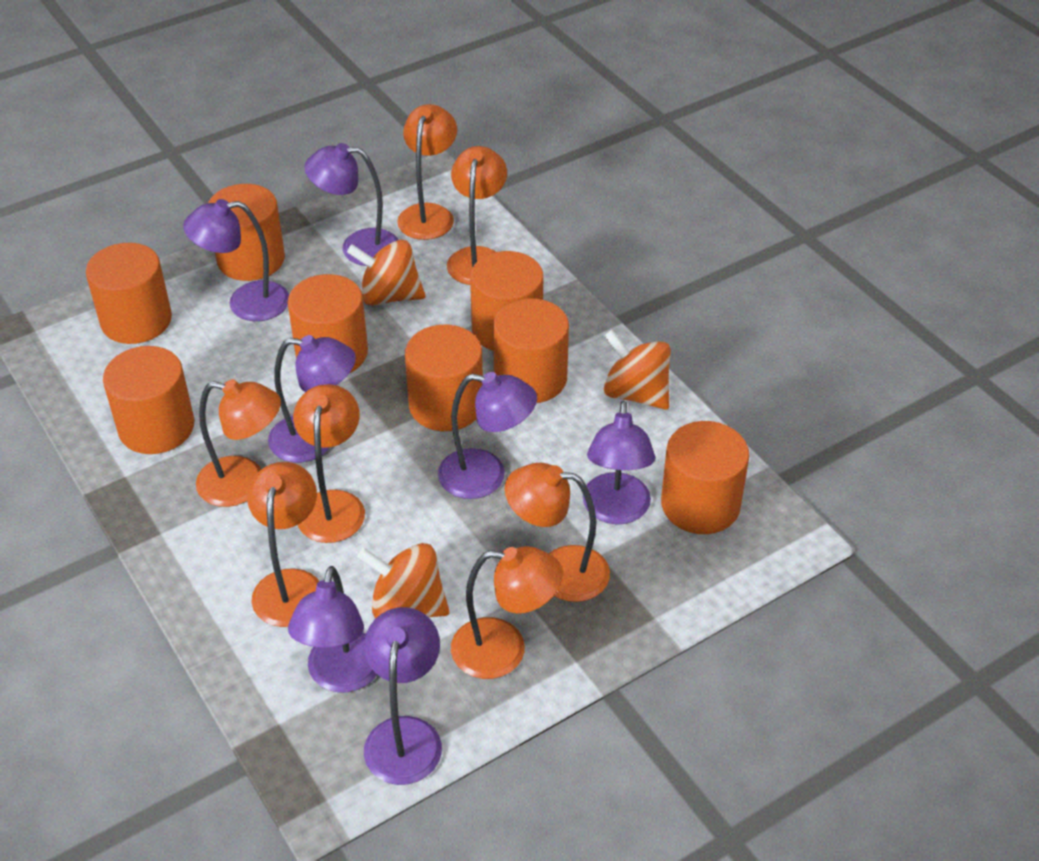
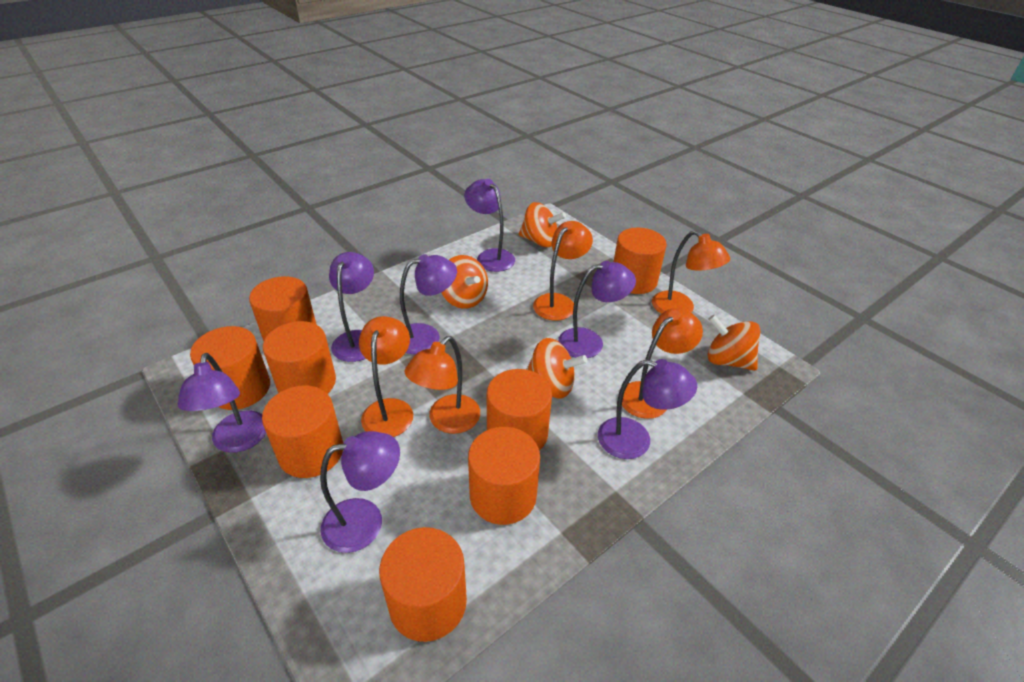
orange lamp: [196,379,281,507] [247,462,319,627] [293,384,365,543] [397,104,457,240] [447,146,507,285] [451,546,563,679] [505,463,610,602] = 7 -> [359,316,413,437] [404,336,480,434] [533,221,593,321] [622,308,703,419] [652,230,730,314] = 5
orange spinning top: [347,240,425,306] [357,543,450,619] [604,329,671,410] = 3 -> [441,255,488,309] [519,202,566,247] [526,338,587,399] [707,315,760,371] = 4

